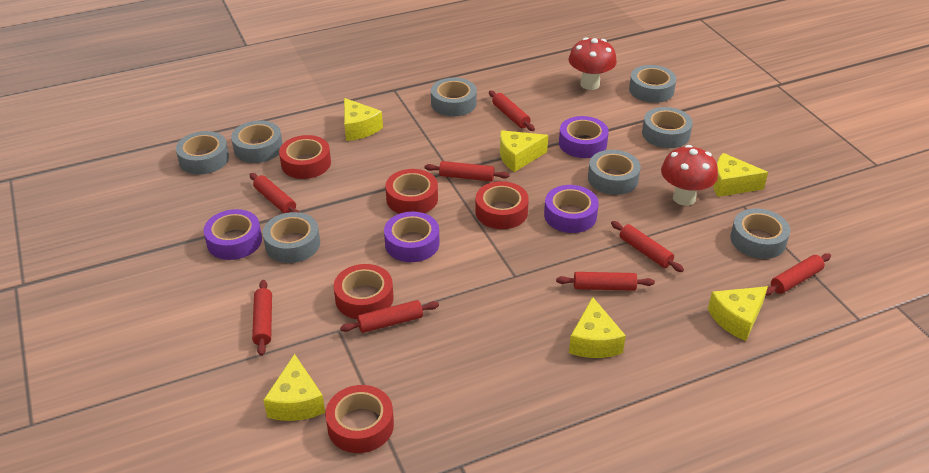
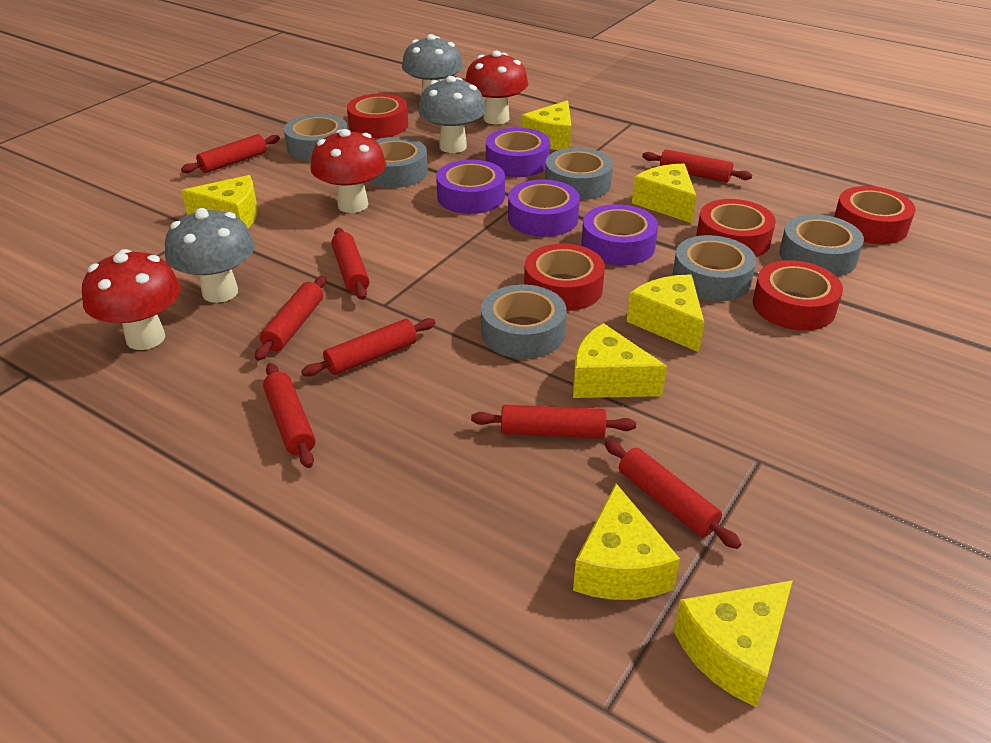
grey mushroom: none = 0 -> [165,208,255,303] [402,34,463,93] [418,76,486,153] = 3
grey tape: [176,131,229,175] [231,121,283,163] [263,212,320,263] [431,78,477,116] [588,150,641,195] [629,65,676,103] [642,107,693,148] [730,208,790,259] = 8 -> [284,114,348,161] [368,137,428,188] [481,284,566,359] [545,148,613,200] [672,235,756,301] [780,214,864,277] = 6
red mushroom: [569,37,617,90] [661,145,718,206] = 2 -> [82,249,181,350] [310,129,386,213] [465,51,528,125] = 3
yellow cheese: [263,354,325,421] [344,98,383,141] [500,130,548,172] [569,297,626,358] [708,286,768,341] [713,153,768,197] = 6 -> [181,175,258,228] [521,100,572,150] [573,323,667,398] [573,484,680,600] [627,275,704,352] [632,164,697,223] [673,580,793,707] = 7

